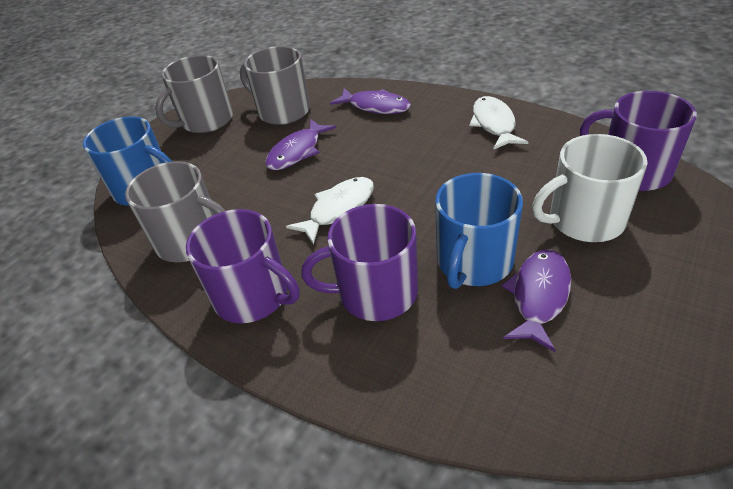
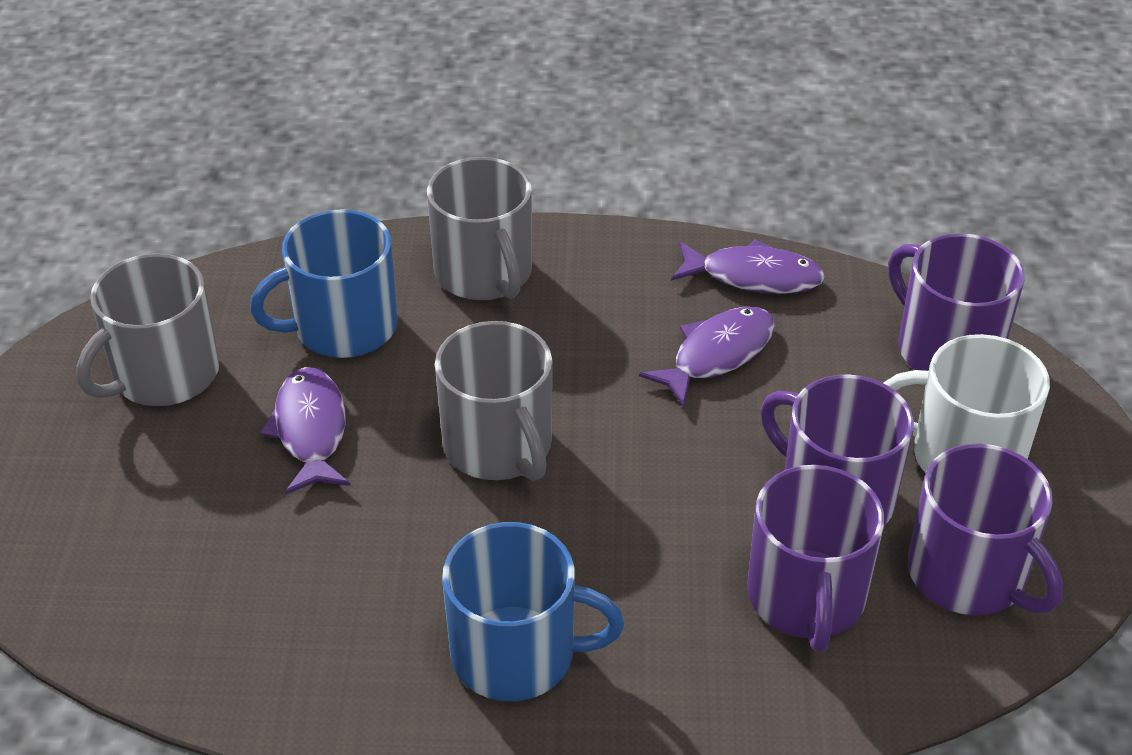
purple mug: [186,209,300,323] [301,204,418,321] [580,91,697,191] = 3 -> [747,465,884,652] [760,375,914,526] [888,233,1025,371] [908,444,1063,615] = 4
white fish: [286,177,374,245] [469,96,528,150] = 2 -> none = 0

